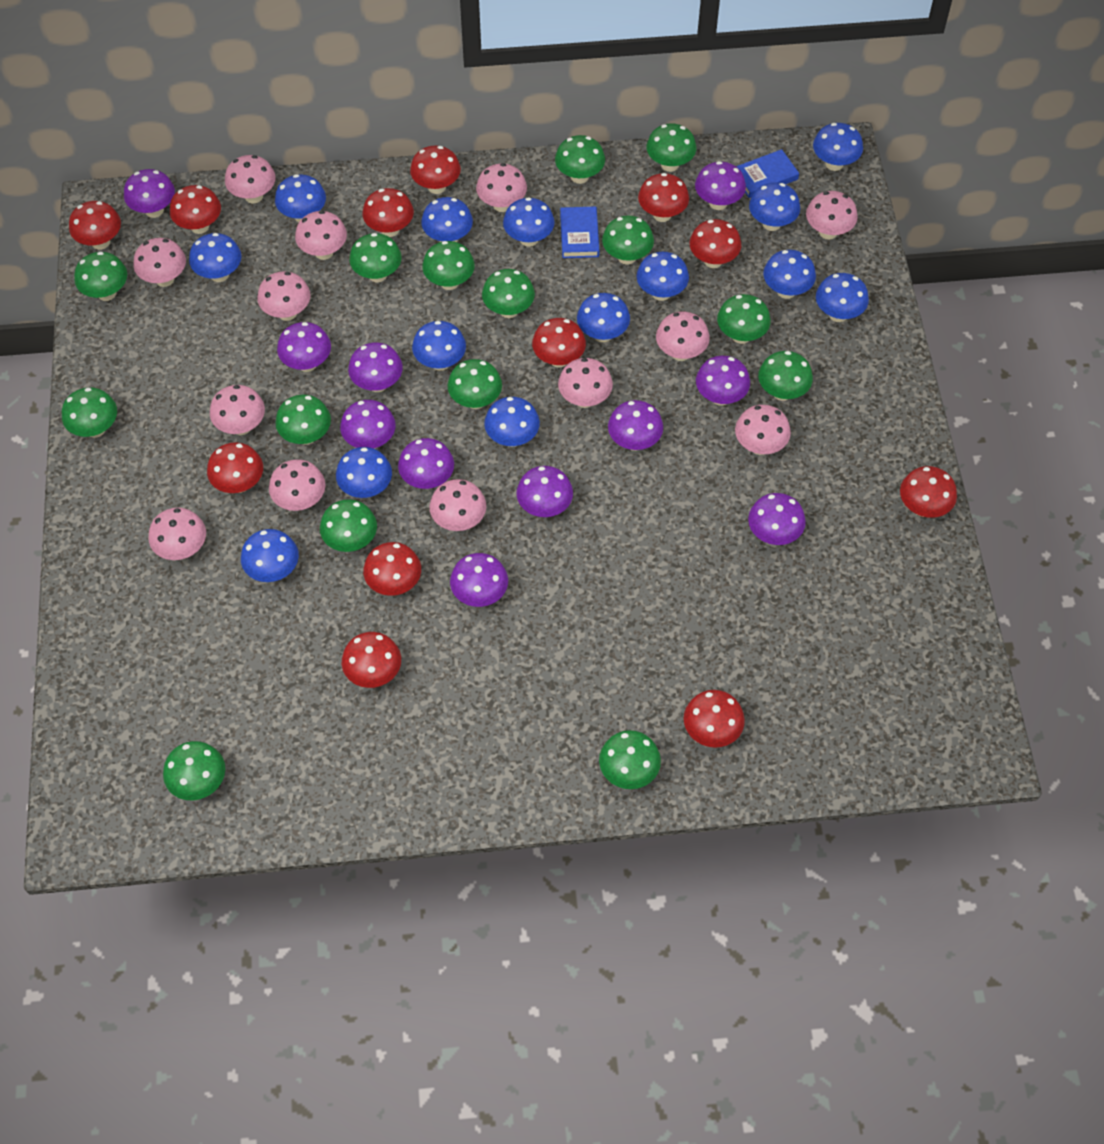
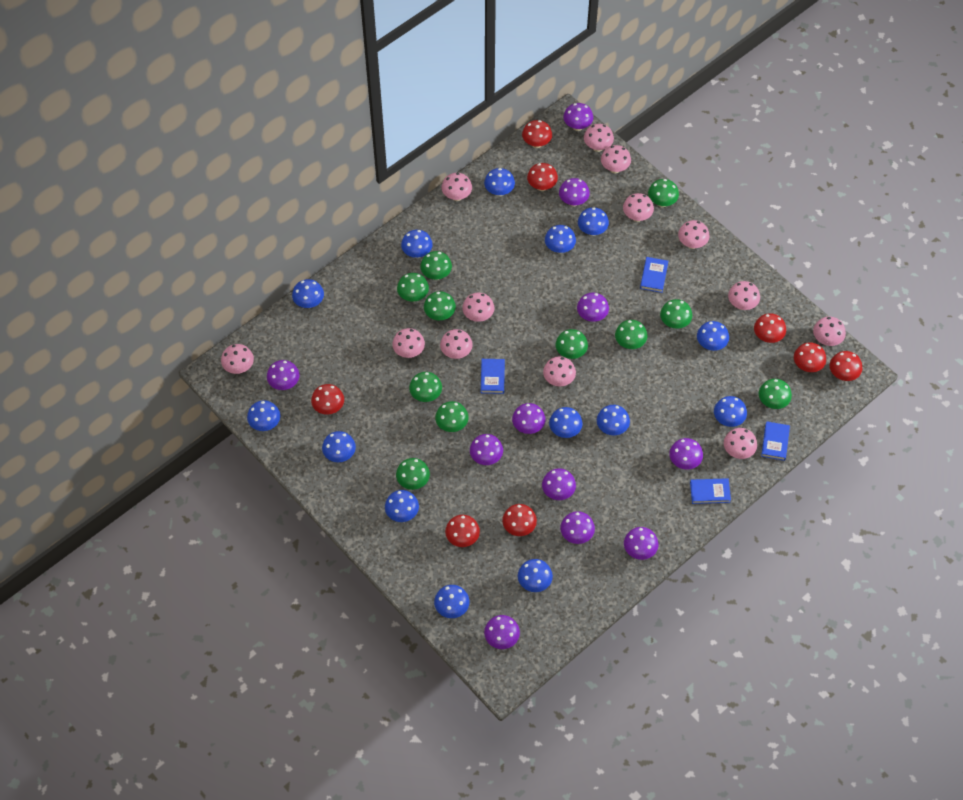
blue book: [560,206,599,258] [736,149,799,198] = 2 -> [481,359,505,394] [640,257,668,293] [690,478,731,504] [761,421,790,461] = 4
green mushroom: [62,387,117,438] [74,252,127,301] [163,741,225,800] [275,394,331,445] [320,499,377,552] [349,233,402,282] [422,241,475,290] [448,359,502,409] [482,269,535,318] [555,135,605,184] [599,730,661,789] [602,216,654,264] [646,123,696,172] [717,294,771,344] [758,351,813,401] = 15 -> [396,458,430,490] [397,273,429,302] [409,372,442,402] [420,251,452,280] [424,291,456,320] [435,401,469,432] [555,329,588,359] [615,320,647,349] [648,179,679,207] [660,299,692,329] [759,379,792,409] = 11
red mushroom: [69,201,121,250] [170,185,221,234] [207,442,263,493] [342,632,401,688] [362,188,414,237] [363,542,421,596] [410,146,461,194] [532,318,586,367] [638,173,689,222] [684,690,745,748] [690,219,741,268] [900,466,957,518] = 12 -> [311,384,344,414] [445,515,480,547] [502,504,537,536] [522,120,552,148] [527,163,558,191] [754,313,786,343] [794,342,826,372] [830,351,862,381] = 8

